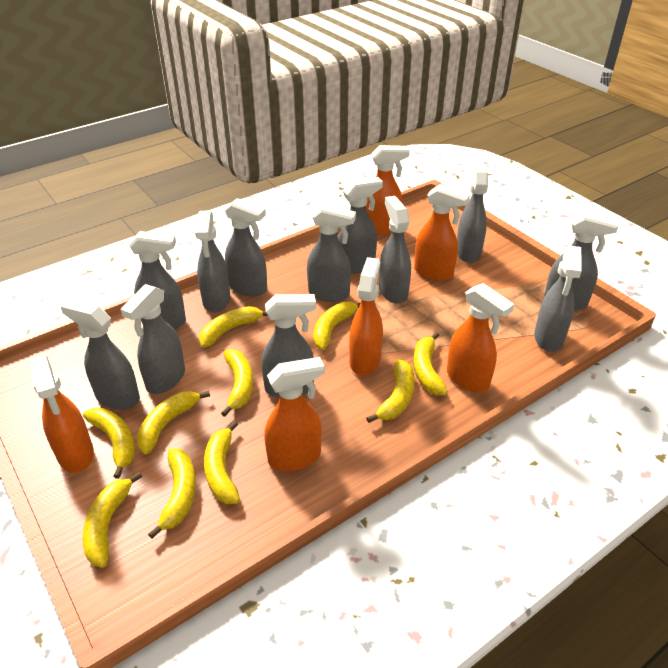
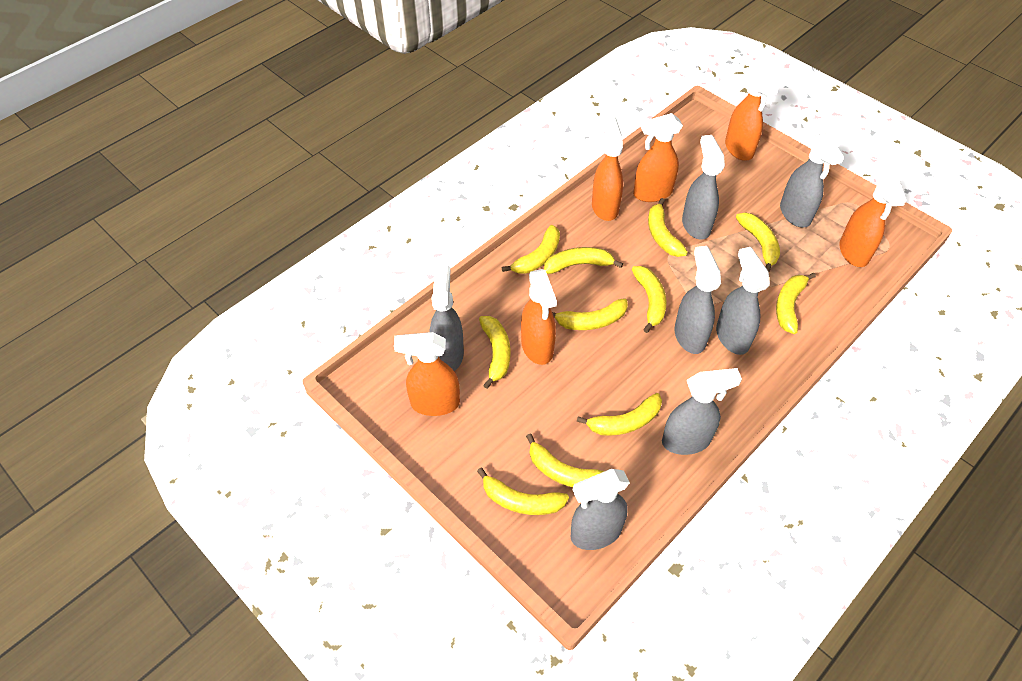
grey spray bottle: [60,299,140,410] [120,284,185,394] [129,231,186,329] [195,211,230,313] [224,198,267,297] [261,294,316,398] [307,204,356,302] [338,177,383,274] [379,196,411,304] [457,161,488,263] [534,246,582,352] [544,212,619,311] = 12 -> [430,265,464,371] [571,469,630,550] [662,368,742,455] [674,246,721,354] [682,135,725,240] [716,247,770,355] [780,133,844,227] = 7
yellow banana: [83,408,135,479] [83,472,142,568] [136,391,210,454] [148,449,196,539] [199,306,268,348] [204,421,240,504] [221,349,253,417] [313,302,360,350] [366,359,415,423] [413,332,448,395] = 10 -> [477,468,569,515] [479,316,511,389] [502,225,560,274] [526,433,604,487] [544,247,623,274] [552,298,628,330] [577,393,662,436] [632,266,667,333] [648,198,688,257] [736,212,780,272] [776,273,816,334] = 11

